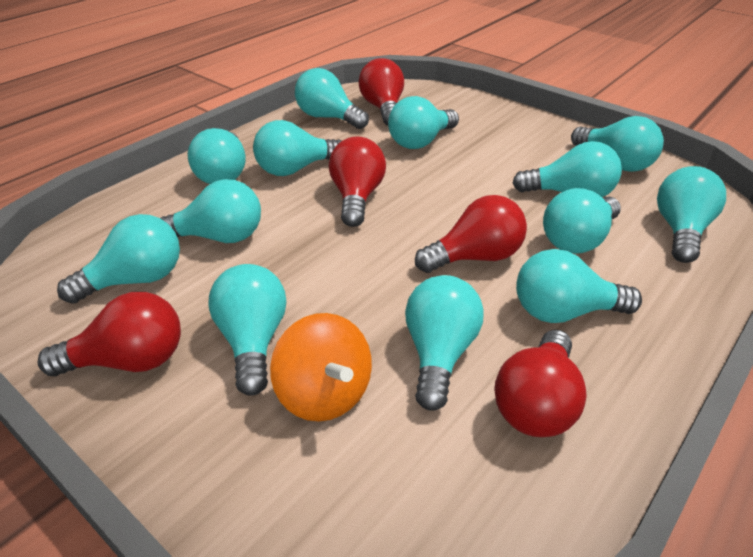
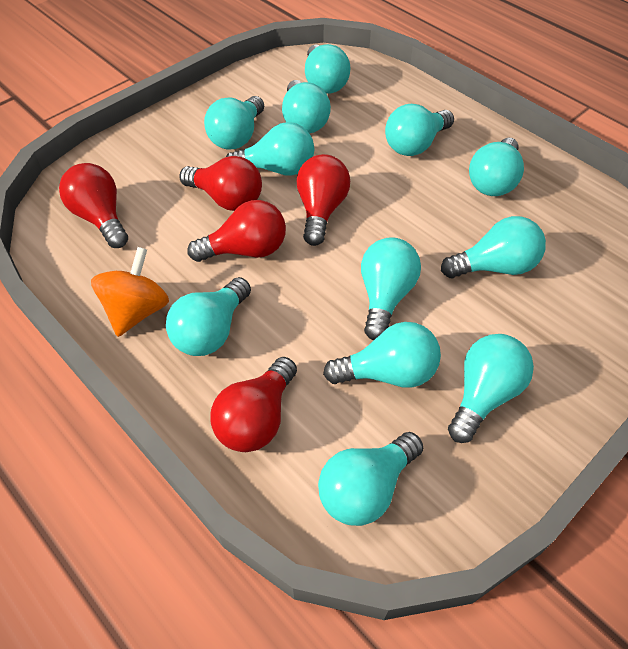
turquoise light bulb: [57,214,180,304] [160,179,261,243] [188,128,246,184] [208,264,286,396] [253,120,341,176] [295,68,369,129] [388,96,459,149] [405,275,484,411] [512,141,622,197] [516,249,642,323] [543,188,621,254] [571,116,664,172] [657,166,726,263] = 13 -> [166,277,251,356] [204,96,264,150] [226,122,314,176] [282,80,331,133] [305,44,351,94] [318,432,423,526] [323,322,441,388] [361,237,421,340] [385,104,454,156] [441,216,546,278] [448,334,534,443] [469,138,524,196] = 12

